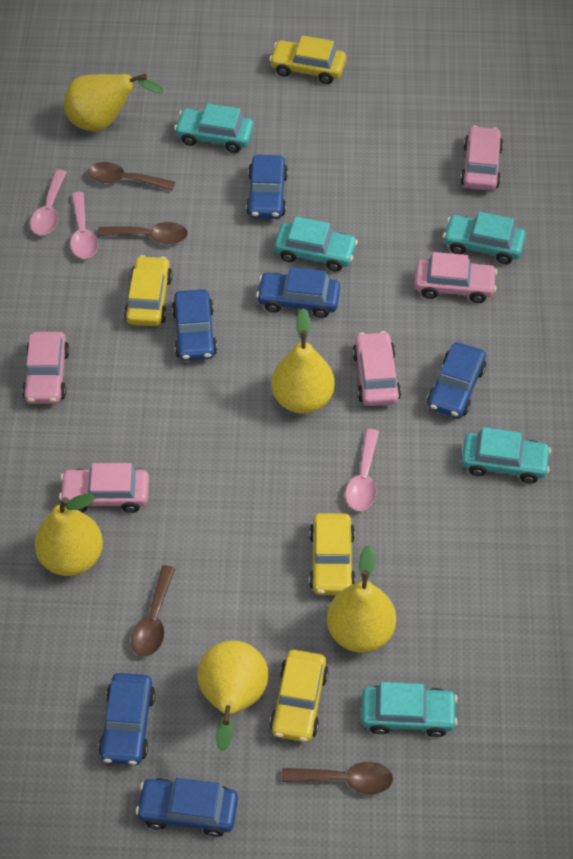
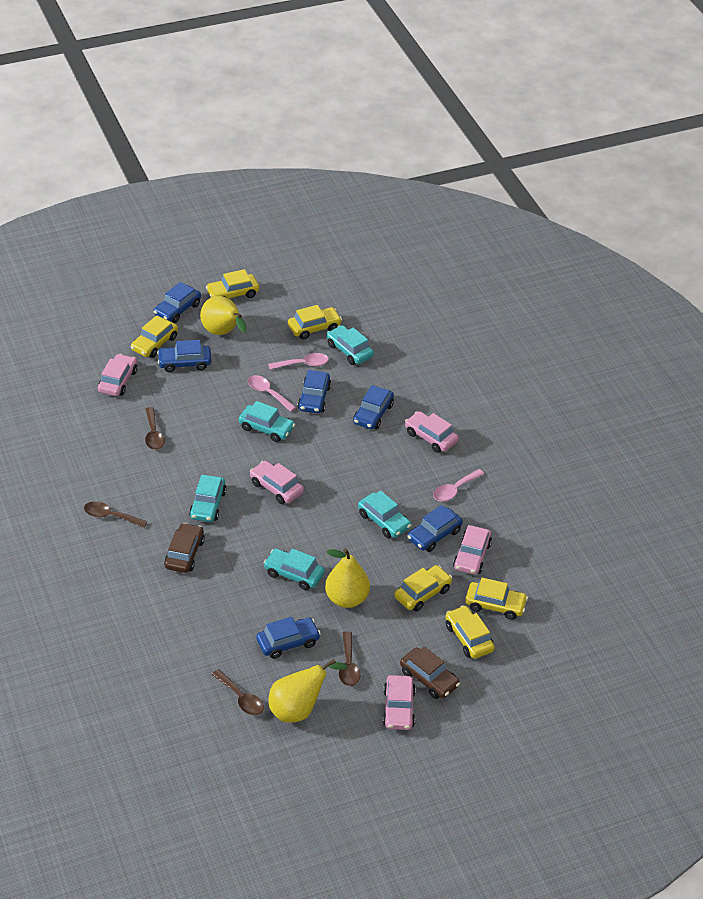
brown car: none = 0 -> [164,523,205,573] [400,646,460,699] = 2
yellow car: [124,255,172,326] [269,35,346,84] [270,650,329,742] [309,513,355,595] = 4 -> [131,315,178,358] [206,269,259,299] [288,305,342,340] [394,565,452,611] [445,605,495,659] [465,578,528,620] = 6
yellow pear: [35,494,103,576] [64,74,164,131] [197,640,269,751] [271,308,335,414] [327,545,396,653] = 5 -> [200,296,247,335] [268,659,347,723] [325,548,370,608] = 3

